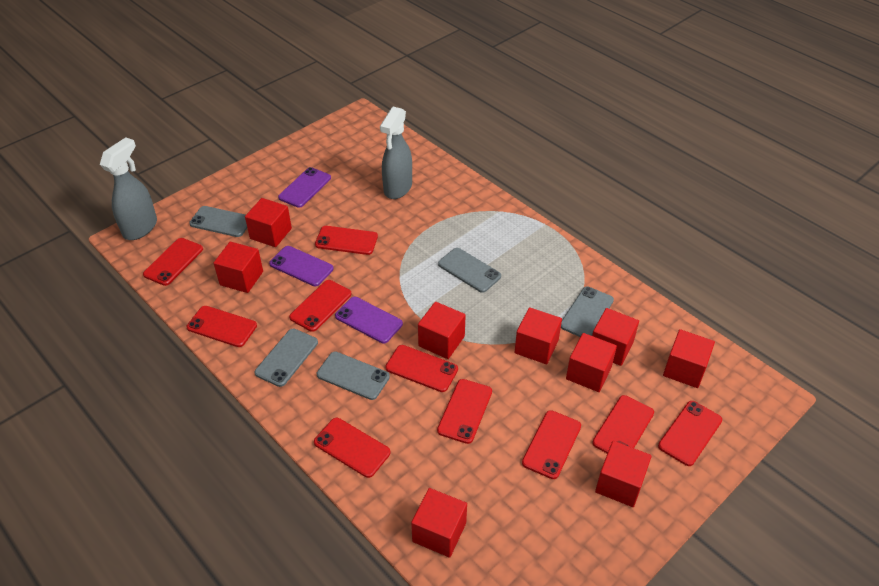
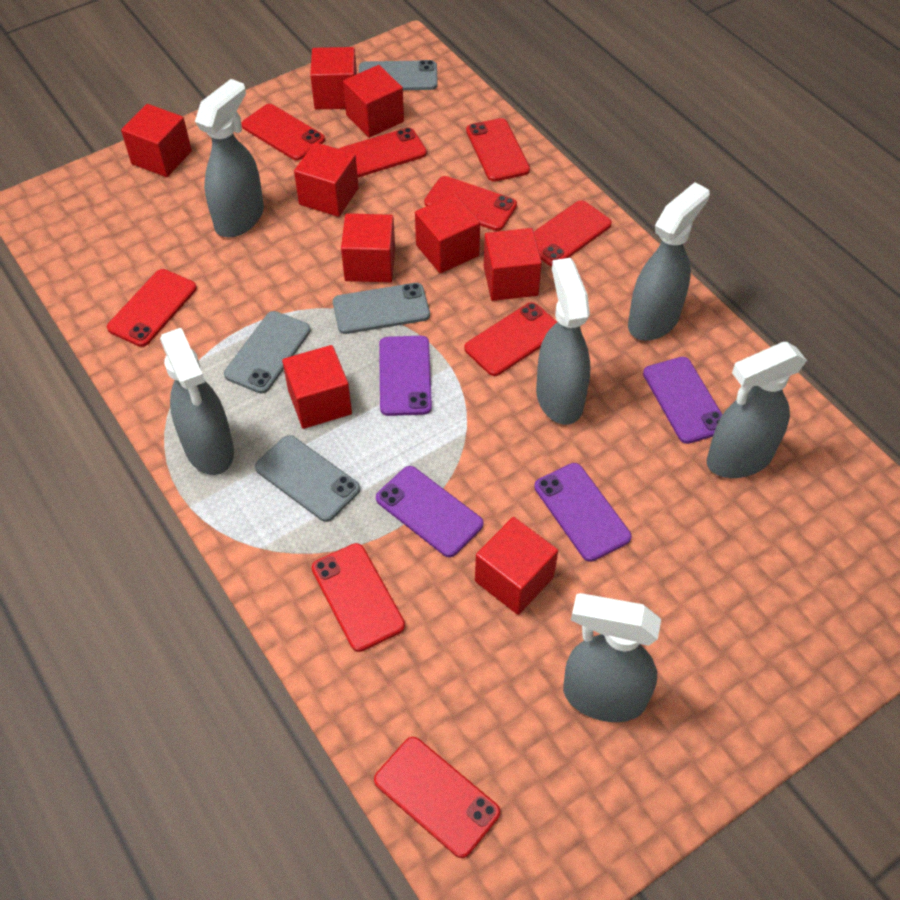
grey phone: [189,206,247,237] [255,329,318,387] [317,351,390,400] [438,248,501,293] [561,287,614,337] = 5 -> [224,311,311,394] [255,435,360,522] [333,283,430,334] [359,60,438,90] = 4
grey spray bottle: [100,137,157,240] [380,107,412,199] = 2 -> [160,328,234,475] [195,79,264,237] [536,258,590,425] [563,593,661,722] [628,182,710,341] [707,342,807,478] = 6
purple phone: [269,246,334,287] [278,167,331,208] [335,297,403,343] = 3 -> [376,466,483,557] [379,336,432,416] [534,463,631,562] [643,357,722,444] = 4
red phone: [143,238,203,286] [187,306,257,347] [289,280,351,332] [314,418,391,478] [315,226,378,255] [385,345,458,392] [437,379,492,444] [522,410,581,479] [592,395,654,453] [658,401,722,466] = 10 -> [107,269,197,347] [241,104,325,161] [312,543,405,652] [339,128,427,177] [374,737,500,858] [424,176,517,231] [465,302,557,376] [466,118,530,182] [534,200,612,266] = 9

